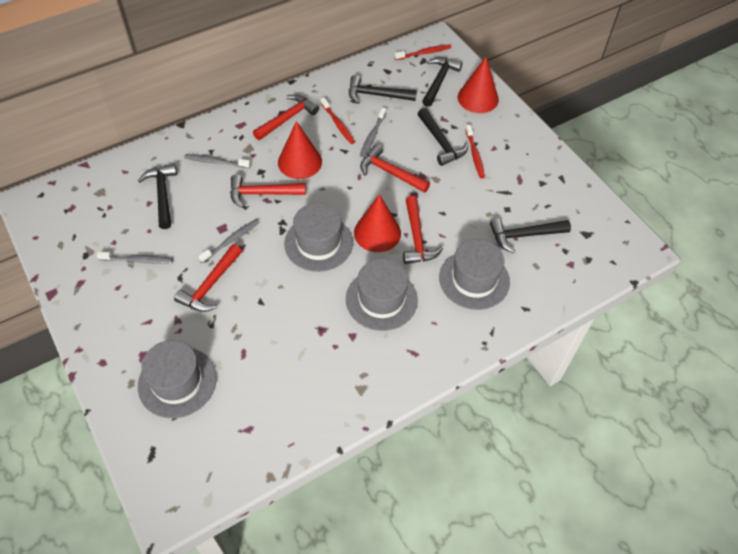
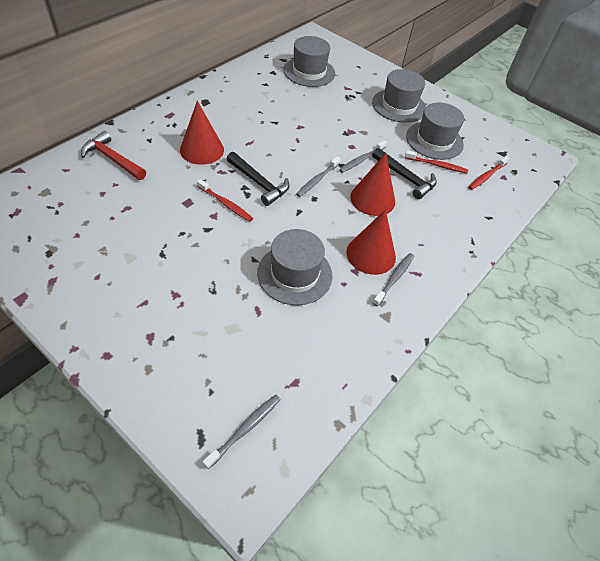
black hammer: [138,164,177,229] [349,75,417,104] [418,108,468,166] [422,57,462,107] [490,219,571,253] = 5 -> [227,152,289,206] [372,148,437,199] = 2
red hammer: [174,244,242,312] [230,174,306,208] [253,94,319,140] [360,144,430,193] [403,196,443,264] = 5 -> [81,131,146,180] = 1

